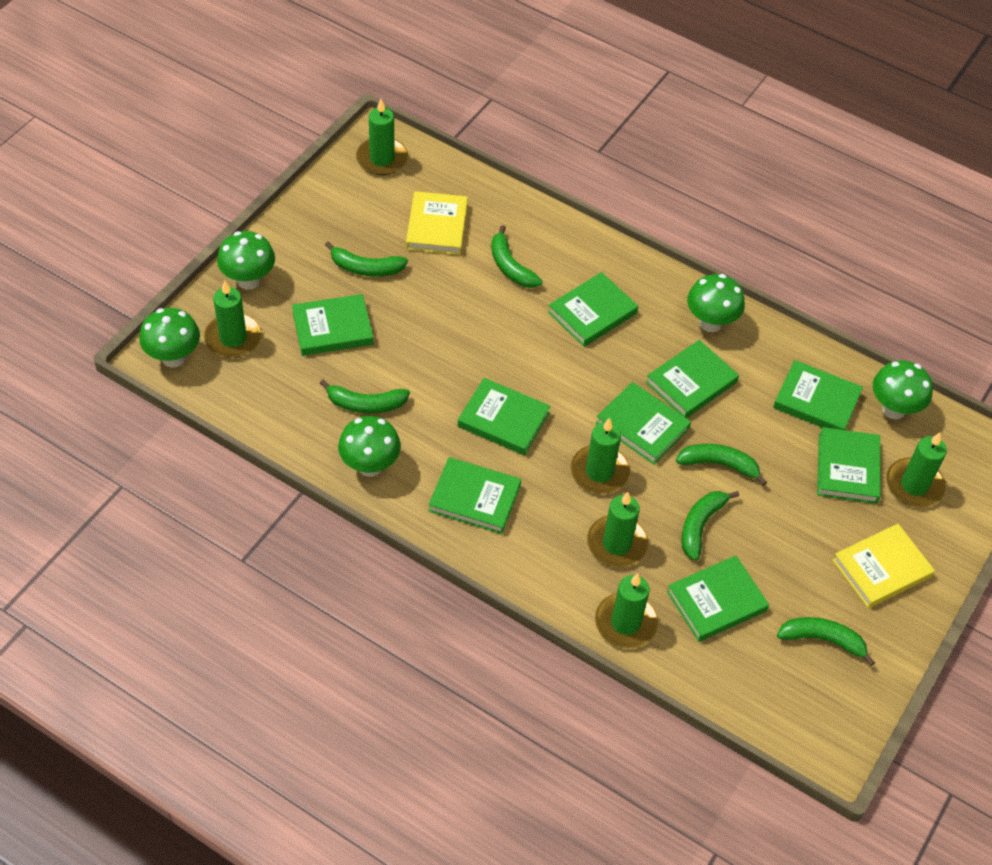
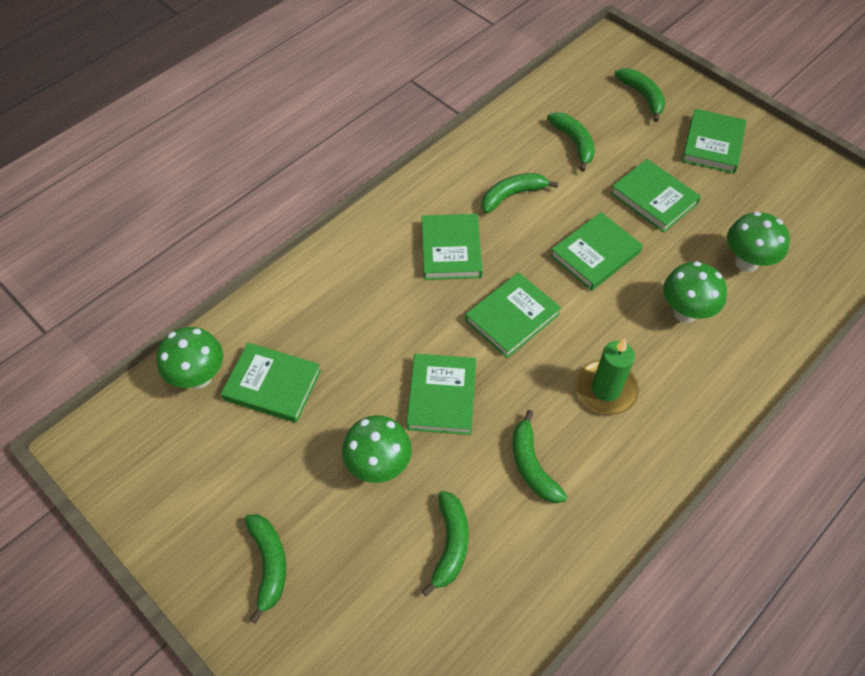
green book: [292,294,374,356] [428,457,521,534] [458,378,550,455] [548,272,638,347] [596,382,691,465] [646,340,739,419] [667,555,769,642] [773,360,863,430] [817,427,880,504] = 9 -> [221,343,321,423] [406,354,476,435] [422,214,483,280] [465,272,561,358] [550,212,643,291] [610,159,701,233] [682,109,746,174] = 7
green candle: [204,281,261,358] [356,99,408,175] [571,418,630,494] [587,492,648,567] [595,573,658,648] [887,432,947,507] = 6 -> [576,338,639,415] = 1
green mushroom: [139,308,200,367] [217,231,275,290] [338,416,401,477] [687,274,745,332] [873,360,933,419] = 5 -> [157,327,223,389] [342,415,412,483] [663,261,727,323] [727,211,790,272] = 4
yellow book: [406,191,468,255] [833,524,935,608] = 2 -> none = 0

